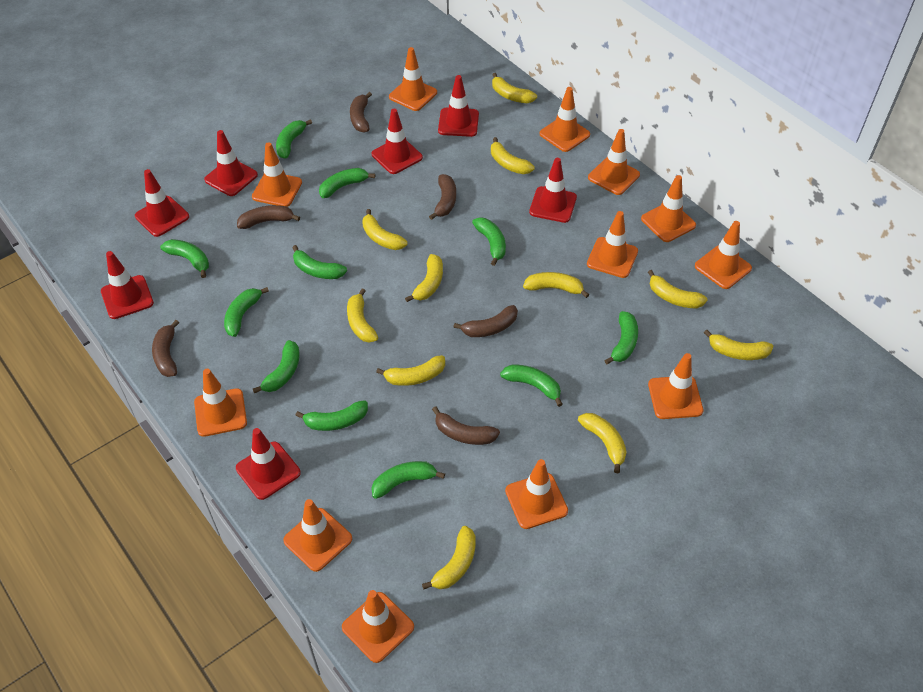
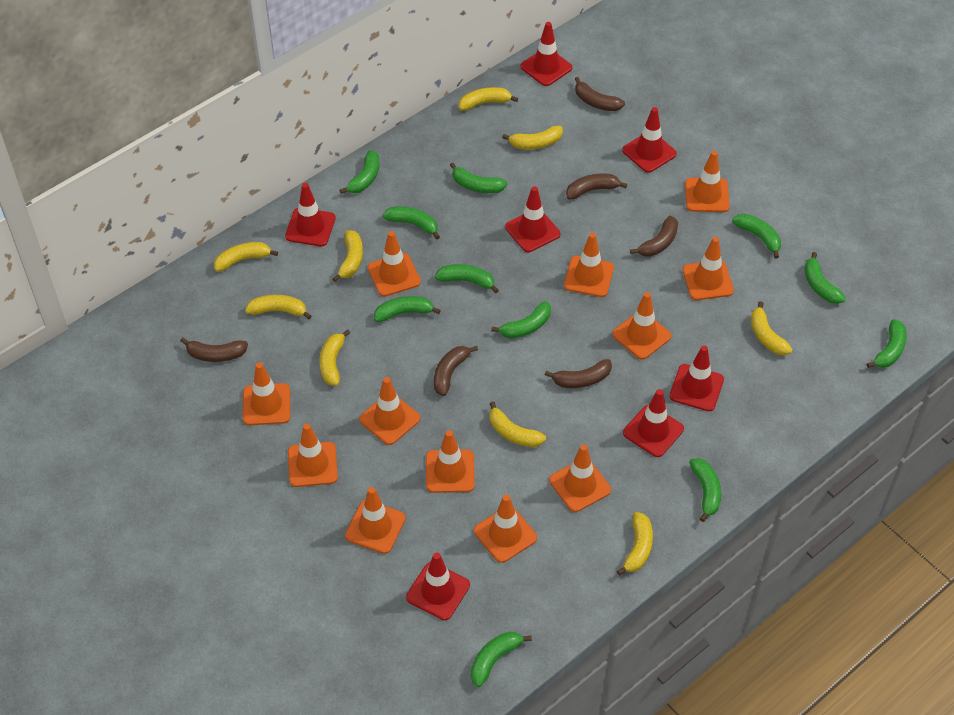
yellow banana: [347,288,378,343] [362,209,407,250] [376,355,445,386] [405,254,443,302] [422,526,476,589] [491,137,534,174] [492,73,537,103] [523,272,589,298] [578,413,627,473] [648,270,707,309] [704,330,773,360] = 11 -> [214,242,278,272] [245,295,312,319] [320,329,350,386] [332,230,363,282] [459,87,518,111] [490,401,546,447] [502,126,563,149] [617,512,653,576] [751,301,792,355] = 9

